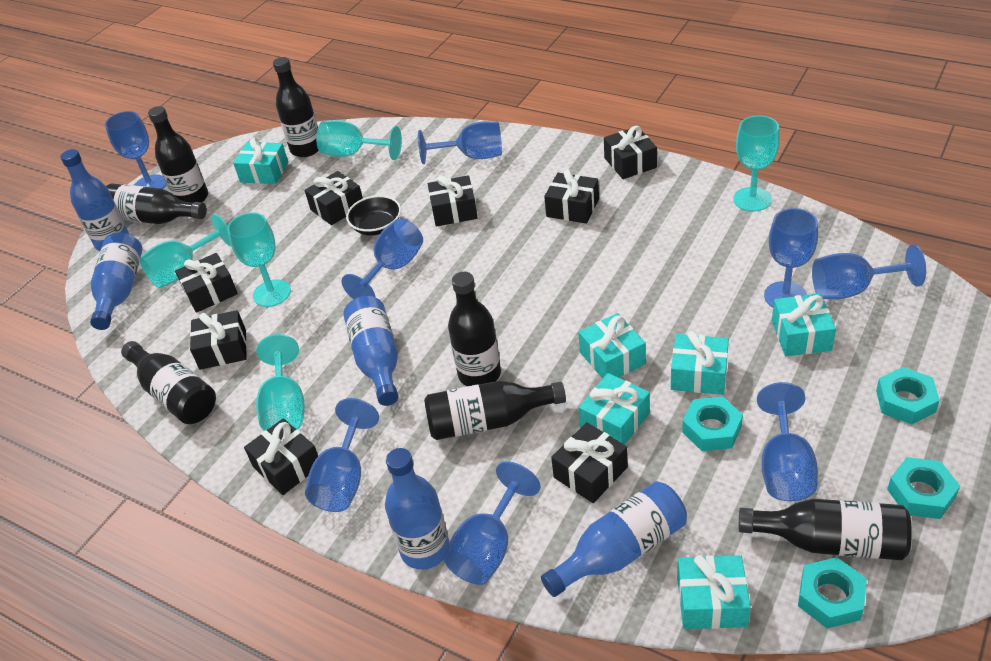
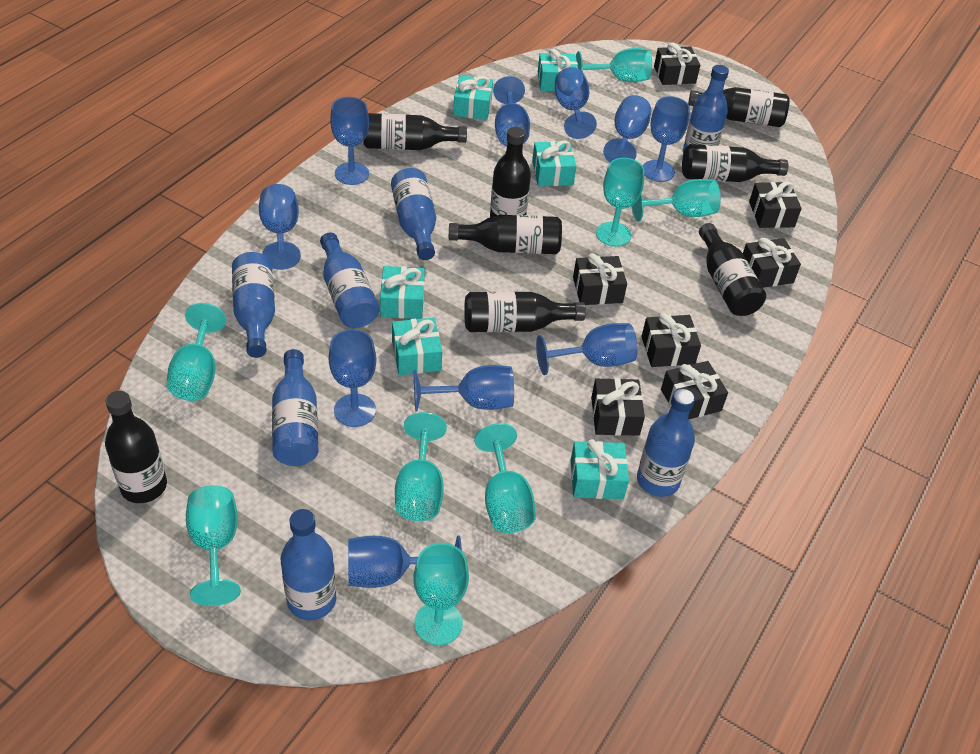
black bottle: [106,184,207,224] [121,341,216,424] [148,106,208,203] [273,57,319,157] [424,381,566,440] [448,272,501,386] [739,499,912,560] = 7 -> [105,391,167,503] [364,113,467,150] [449,215,562,254] [464,291,586,332] [490,127,531,217] [682,144,788,182] [688,87,790,127] [699,223,766,316] = 8
black bowl: [346,195,401,236] = 1 -> none = 0
black gift: [175,253,238,313] [190,310,247,370] [244,418,318,495] [305,171,363,225] [428,175,478,227] [544,170,599,224] [551,422,628,503] [604,126,657,179] = 8 -> [573,253,627,305] [591,378,645,436] [642,313,701,367] [654,42,700,85] [661,361,728,420] [743,238,801,288] [749,182,802,228] = 7
blue bottle: [60,149,130,251] [90,232,142,330] [343,296,398,406] [385,448,449,569] [541,481,687,597] = 5 -> [232,252,275,358] [272,349,319,466] [281,509,336,620] [320,232,379,328] [391,168,436,260] [637,389,695,497] [683,65,729,153] = 7
blue goblet: [105,111,166,189] [305,398,379,512] [341,219,423,299] [418,121,502,164] [443,461,541,585] [757,382,818,501] [764,208,818,307] [812,244,926,299] = 8 -> [259,184,301,270] [329,329,376,427] [330,97,369,185] [348,536,462,588] [414,365,514,412] [493,76,530,146] [536,323,638,375] [555,67,597,139] [603,95,651,163] [643,96,690,182] = 10
turquoise goblet: [139,214,231,288] [227,212,291,307] [256,334,305,431] [316,120,402,160] [733,115,780,212] = 5 -> [166,303,226,401] [186,485,241,606] [395,412,447,521] [413,543,469,645] [474,423,536,533] [576,48,652,82] [596,158,645,247] [632,179,721,222] = 8
turquoise nut: [682,396,743,451] [798,557,867,628] [876,367,940,425] [887,457,960,519] = 4 -> none = 0

